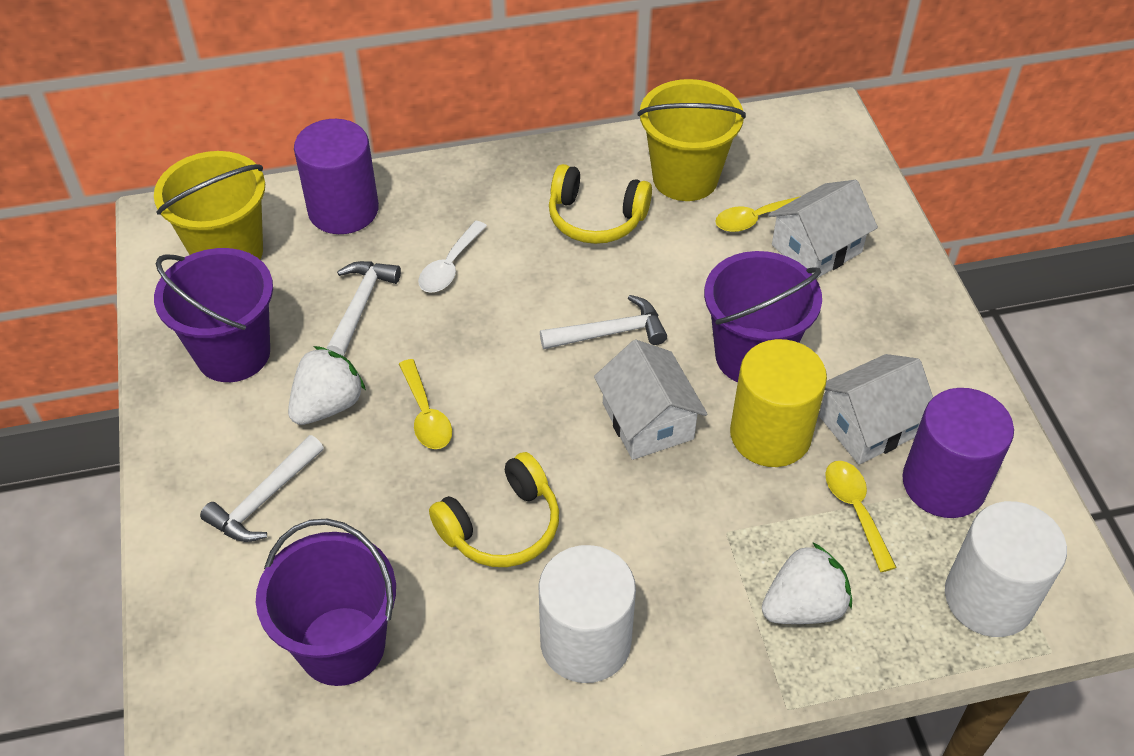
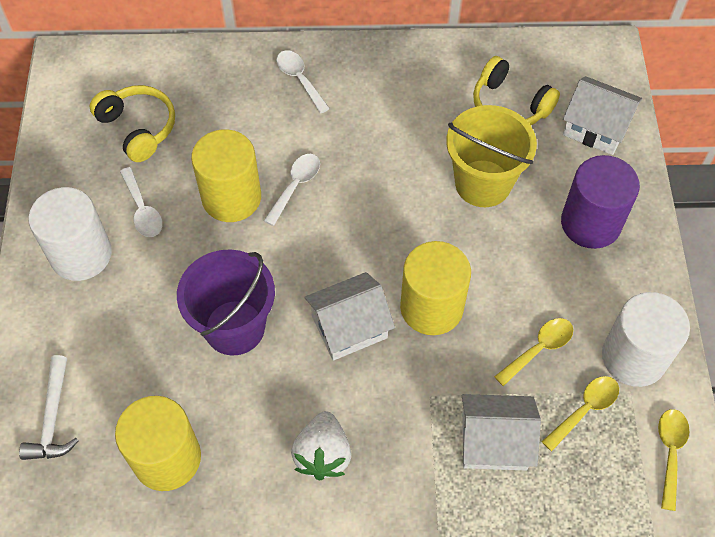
purple bucket: [154,248,273,382] [256,519,396,686] [704,251,822,382] = 3 -> [177,249,275,356] = 1
purple cylinder: [294,119,379,234] [902,388,1014,518] = 2 -> [561,155,640,249] = 1
white hammer: [200,435,324,542] [327,261,401,356] [540,295,667,349] = 3 -> [19,355,79,460] = 1
white spoon: [418,221,487,293] = 1 -> [120,167,162,237] [264,154,320,226] [276,50,330,114] = 3
white strawberry: [288,346,366,425] [762,542,852,624] = 2 -> [291,411,351,481] = 1
yellow bucket: [154,151,265,259] [637,79,746,201] = 2 -> [446,105,537,207] = 1
yellow cylinder: [730,339,827,467] = 1 -> [115,396,201,491] [191,129,261,222] [400,241,471,335] = 3

